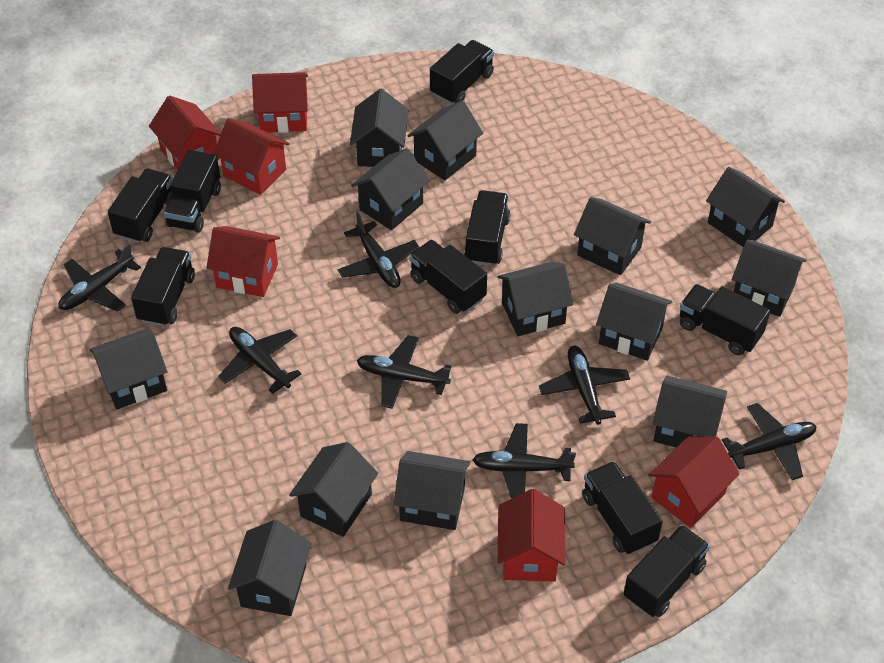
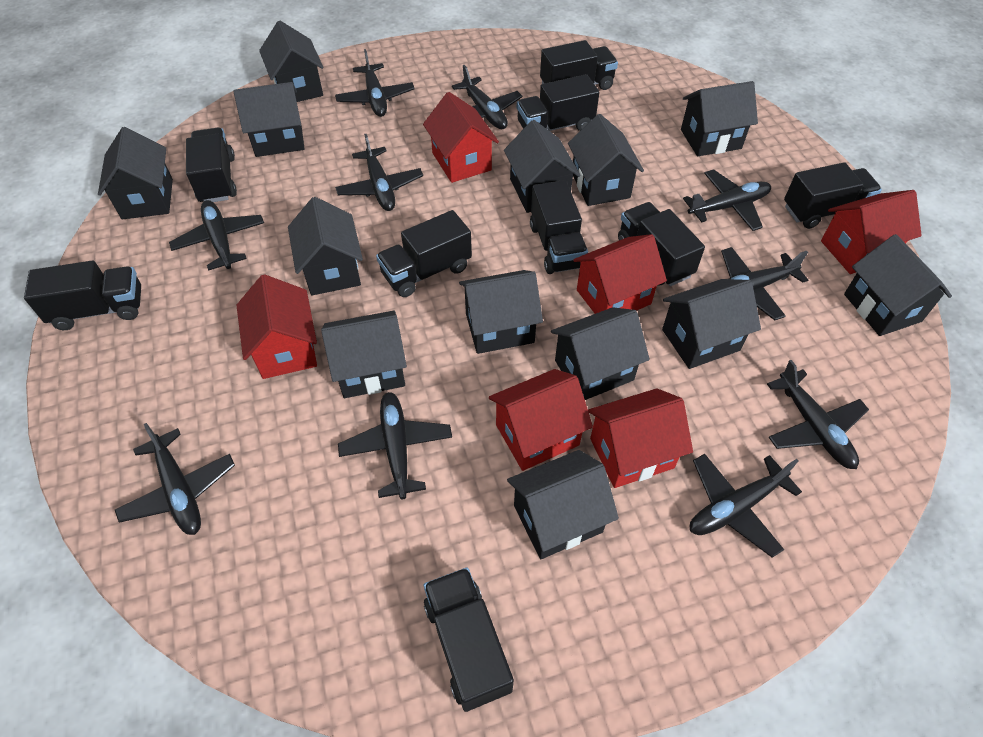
black plane: [59,244,141,312] [218,327,301,394] [338,212,419,288] [357,335,451,409] [472,423,576,499] [539,346,630,425] [722,403,817,480] = 7 -> [115,423,235,535] [169,200,264,271] [335,49,415,117] [335,134,423,211] [338,392,452,500] [452,65,522,129] [683,169,771,231] [690,454,802,558] [721,247,808,320] [767,360,869,469] = 10

